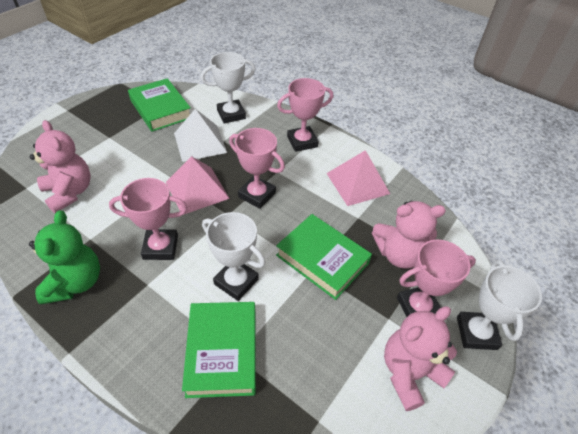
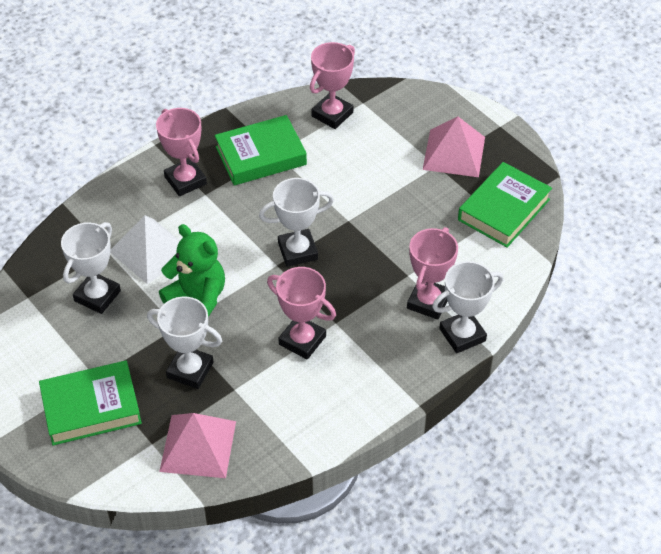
pink teddy bear: [30,120,91,213] [372,201,446,269] [384,306,457,411] = 3 -> none = 0
white trophy: [201,52,255,123] [202,212,265,301] [457,260,542,350] = 3 -> [61,222,121,314] [147,296,222,389] [259,178,334,267] [432,261,503,353] = 4

